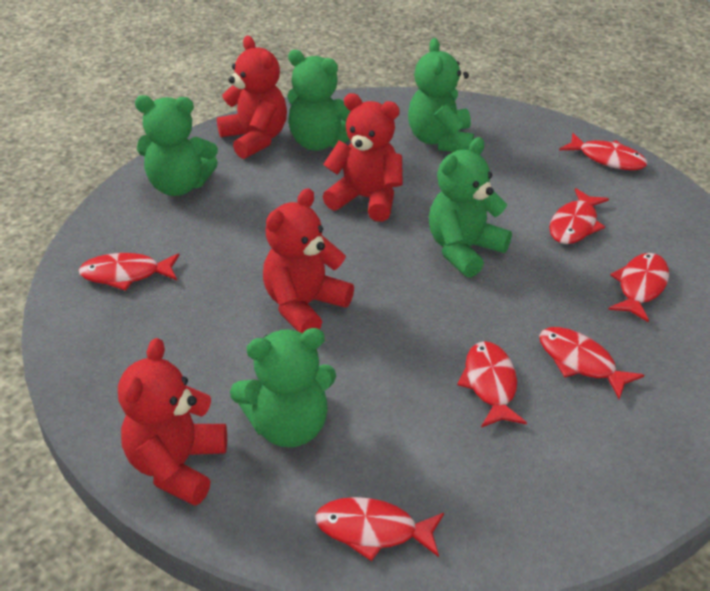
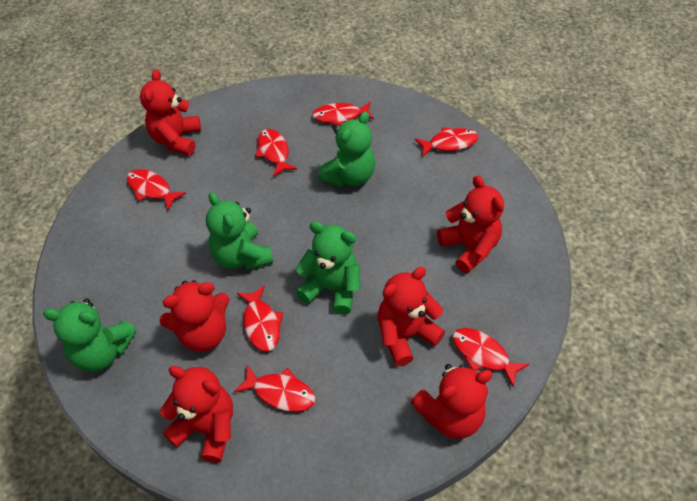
green teddy bear: [135,95,218,196] [230,328,336,447] [287,50,351,150] [408,38,474,152] [429,137,512,278] = 5 -> [43,298,137,372] [206,192,273,270] [295,222,361,315] [318,111,375,187] = 4
red teddy bear: [118,338,227,506] [217,36,287,159] [263,188,354,333] [323,93,403,222] = 4 -> [140,69,201,156] [159,280,230,352] [160,366,233,463] [378,267,445,366] [410,364,493,439] [437,175,504,274] = 6

